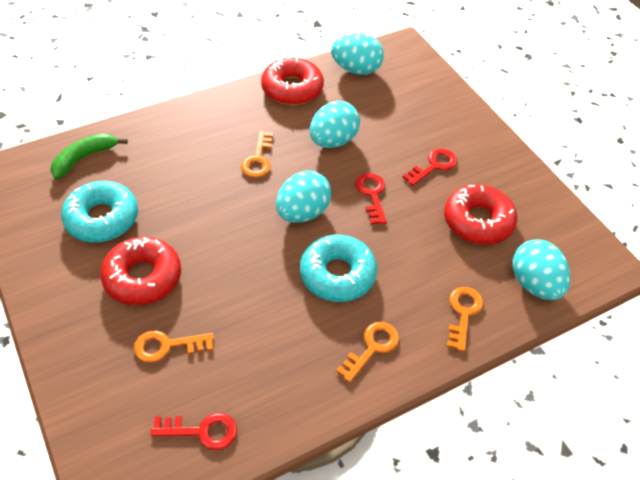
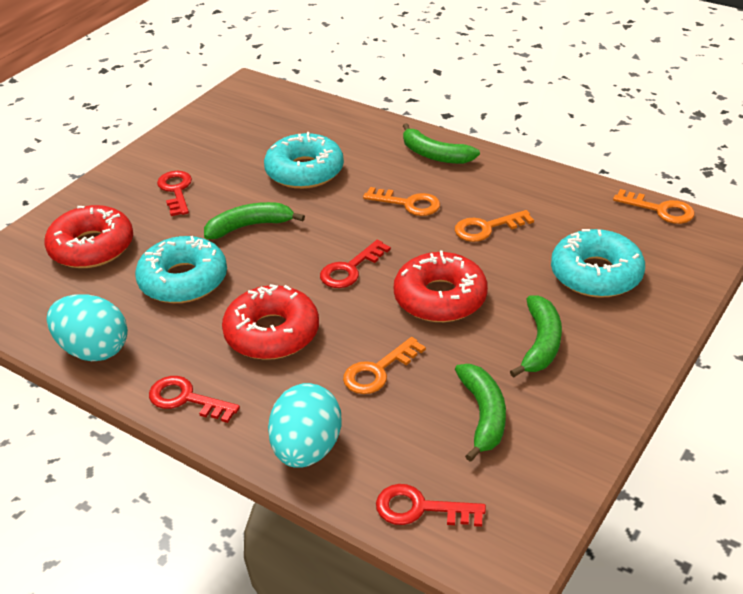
green banana: [51,133,128,179] = 1 -> [204,202,305,239] [403,123,480,164] [455,364,506,462] [510,295,562,378] = 4
red key: [150,413,237,450] [355,173,387,224] [403,149,457,186] = 3 -> [149,376,240,423] [157,171,192,216] [320,240,391,288] [376,484,486,527] = 4
turquoise donut: [61,181,138,242] [300,235,377,302] = 2 -> [135,236,227,303] [264,132,344,189] [551,229,645,298] = 3
turquoise egg: [276,171,331,223] [310,101,360,148] [331,33,384,75] [513,239,570,300] = 4 -> [47,294,128,361] [268,383,342,468] = 2

